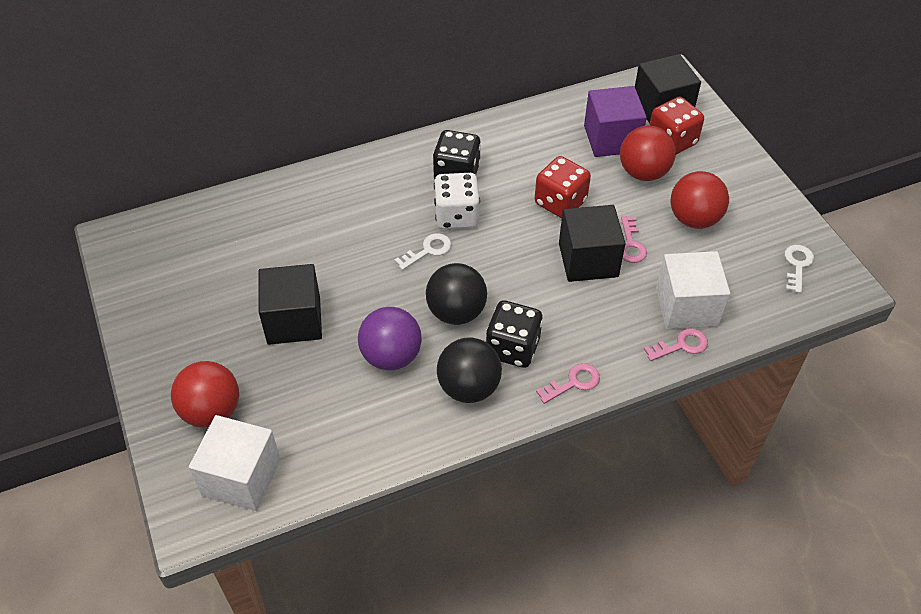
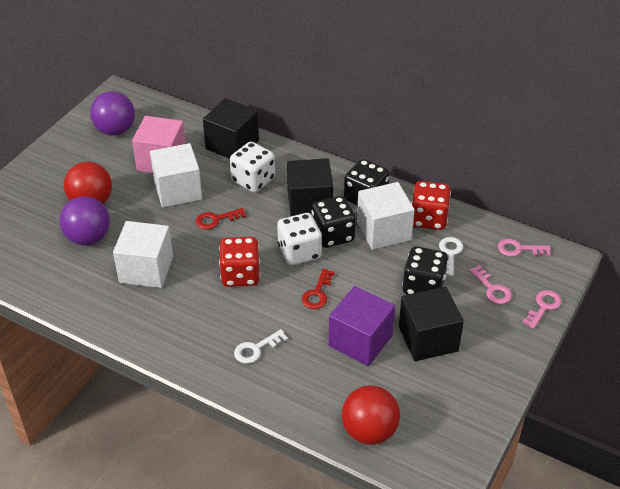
black ball: [426,263,487,325] [437,337,502,403] = 2 -> none = 0
black dice: [433,130,481,179] [486,300,543,368] = 2 -> [311,196,356,248] [344,159,389,206] [402,246,448,295] = 3
pink cube: none = 0 -> [132,116,186,173] = 1
purple ball: [358,307,422,370] = 1 -> [60,196,110,245] [90,91,135,136] = 2
red ball: [171,361,239,428] [620,125,676,181] [671,171,729,229] = 3 -> [64,162,112,204] [341,385,400,445] = 2
red key: none = 0 -> [195,208,246,230] [302,269,335,309] = 2
white cube: [189,415,281,511] [656,251,730,329] = 2 -> [113,221,173,288] [150,143,202,207] [357,182,415,250] = 3
white dice: [434,173,480,229] = 1 -> [230,142,275,193] [277,213,322,266] = 2

